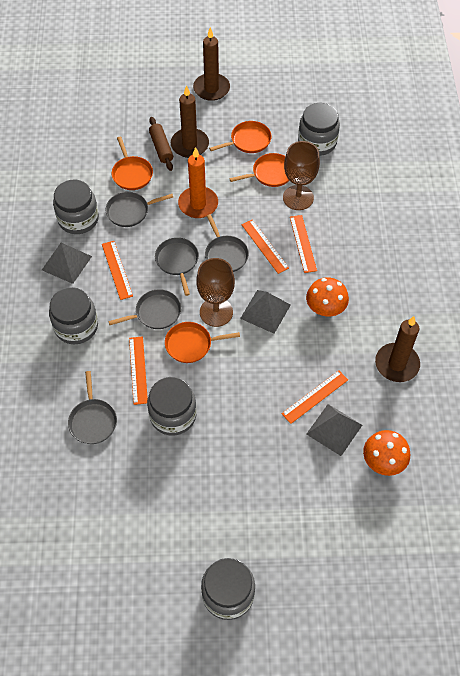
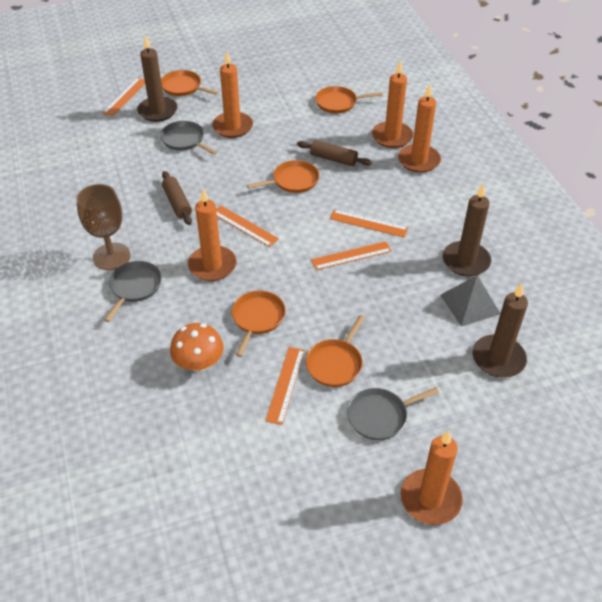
brown goblet: [196,258,235,327] [283,141,320,210] = 2 -> [76,184,130,270] = 1
brown rolling pin: [149,117,173,171] = 1 -> [162,171,192,225] [297,140,372,166] = 2
grey jar: [49,287,98,344] [53,180,99,234] [147,377,197,436] [201,558,255,620] [298,103,340,156] = 5 -> none = 0
grey pan: [68,371,117,444] [106,192,173,227] [108,289,181,329] [155,238,199,296] [205,214,249,272] = 5 -> [104,261,162,322] [160,121,217,155] [347,387,439,440] = 3
grey pyramid: [42,243,92,284] [240,290,291,334] [307,404,362,456] = 3 -> [440,275,501,327] = 1
orange candle: [178,147,218,218] = 1 -> [188,188,237,281] [212,52,253,138] [372,60,413,148] [398,84,441,173] [400,430,463,525] = 5
orange mushroom: [306,277,349,316] [363,430,410,476] = 2 -> [170,323,223,372] = 1
orange pan: [112,136,153,190] [165,322,240,363] [209,121,272,153] [229,153,289,187] = 4 -> [161,70,219,96] [232,291,286,357] [247,160,319,193] [306,315,365,387] [315,86,383,113] = 5

